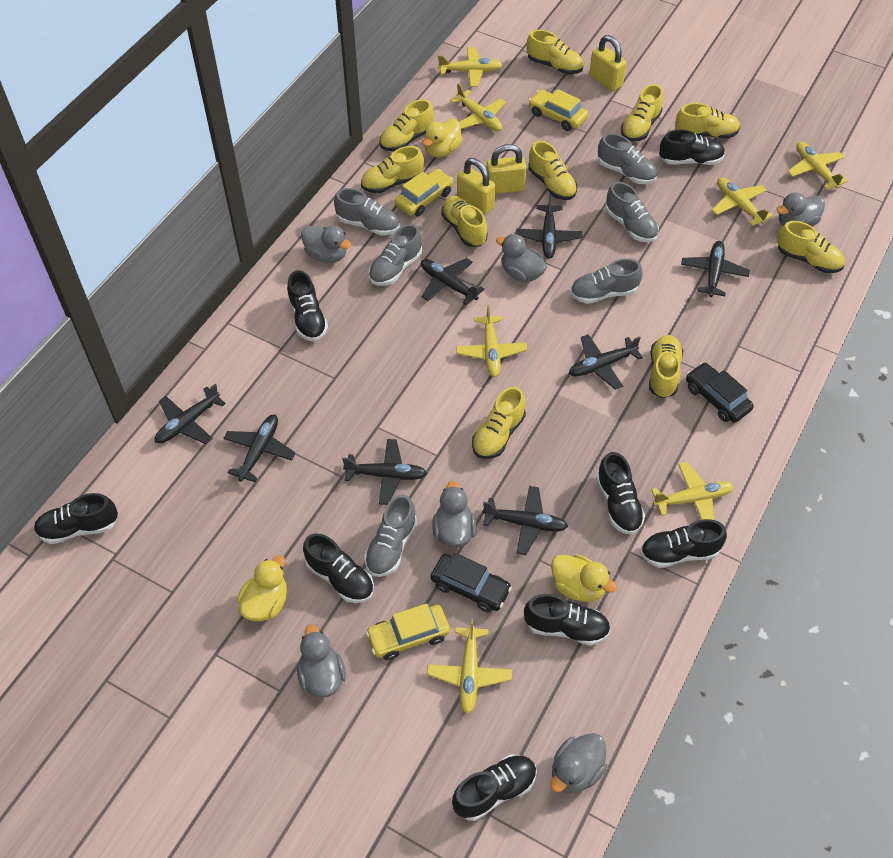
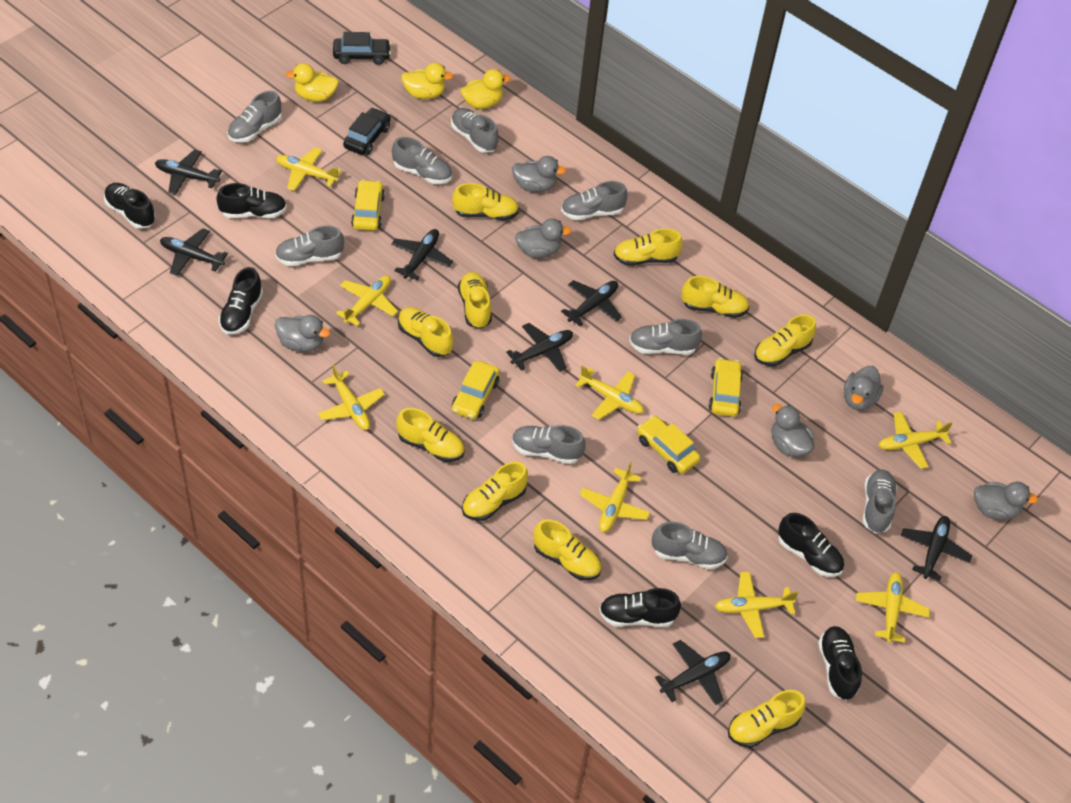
black plane: [155,384,226,444] [223,415,295,482] [342,439,427,505] [421,258,484,305] [483,486,568,555] [516,194,582,259] [569,334,643,390] [681,241,750,297] = 8 -> [155,149,222,195] [160,228,228,276] [391,229,453,280] [506,323,573,372] [561,280,622,327] [655,640,731,705] [900,516,972,581] = 7
black shoe: [34,493,118,544] [287,270,328,341] [303,533,374,603] [452,754,537,821] [524,594,611,646] [596,452,645,535] [640,519,727,568] [659,129,725,165] = 8 -> [104,183,155,229] [216,183,287,218] [219,267,263,335] [599,588,681,627] [778,513,844,577] [818,626,862,700] = 6
grey shoe: [334,188,400,235] [364,495,417,577] [369,224,422,285] [570,258,643,304] [598,133,657,184] [606,182,659,242] = 6 -> [227,91,282,143] [275,225,344,266] [392,137,452,184] [451,108,499,153] [512,425,585,464] [561,181,628,220] [629,319,702,355] [652,522,728,569] [863,470,897,533] = 9
yellow car: [366,603,450,660] [395,169,453,217] [528,89,588,131] = 3 -> [351,180,385,231] [452,361,500,419] [637,415,700,473] [709,358,743,417] = 4
yellow padlock: [457,158,496,215] [486,144,526,194] [589,35,626,91] = 3 -> none = 0
yellow plane: [427,618,512,714] [438,47,503,87] [450,83,506,131] [456,305,527,377] [651,462,734,520] [712,178,773,226] [788,142,848,190] = 7 -> [276,147,341,191] [318,365,385,430] [336,276,398,326] [575,366,644,420] [580,462,650,532] [715,572,798,638] [856,572,930,643] [878,412,952,469] = 8

